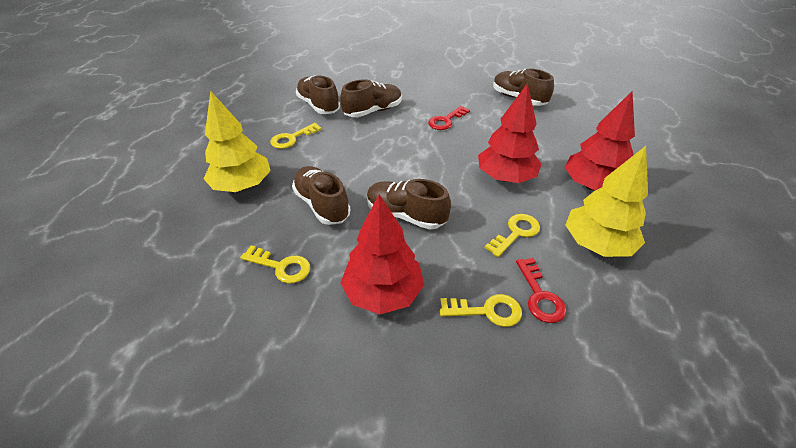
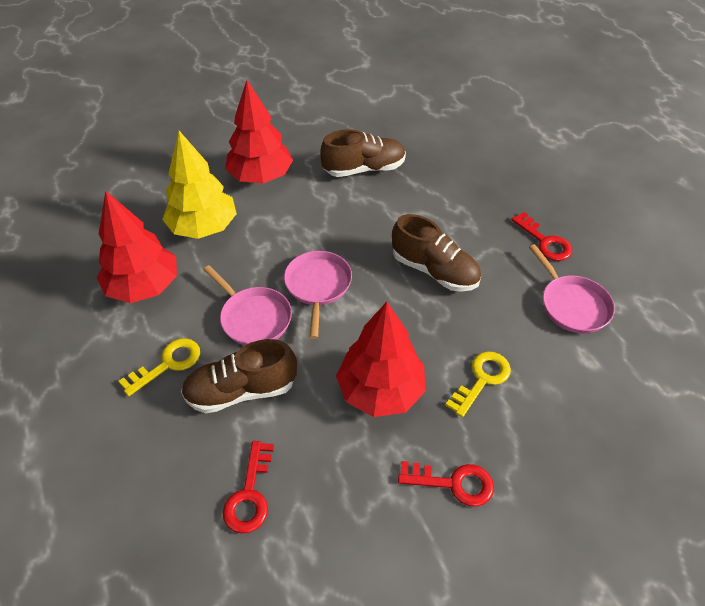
brown shoe: [292,166,350,225] [296,76,340,114] [340,80,402,117] [367,179,451,230] [493,69,554,106] = 5 -> [181,339,297,413] [320,129,406,177] [392,214,481,292] = 3
pink pan: none = 0 -> [203,265,292,345] [284,251,352,339] [529,244,615,333] = 3
red key: [428,106,470,130] [516,258,566,323] = 2 -> [222,441,274,534] [398,461,494,507] [511,212,573,261] = 3
yellow key: [240,246,310,283] [270,123,322,149] [440,294,522,327] [485,214,540,257] = 4 -> [119,338,200,396] [445,351,511,417] = 2
yellow tree: [203,91,271,192] [565,146,648,257] = 2 -> [162,131,237,239] = 1

